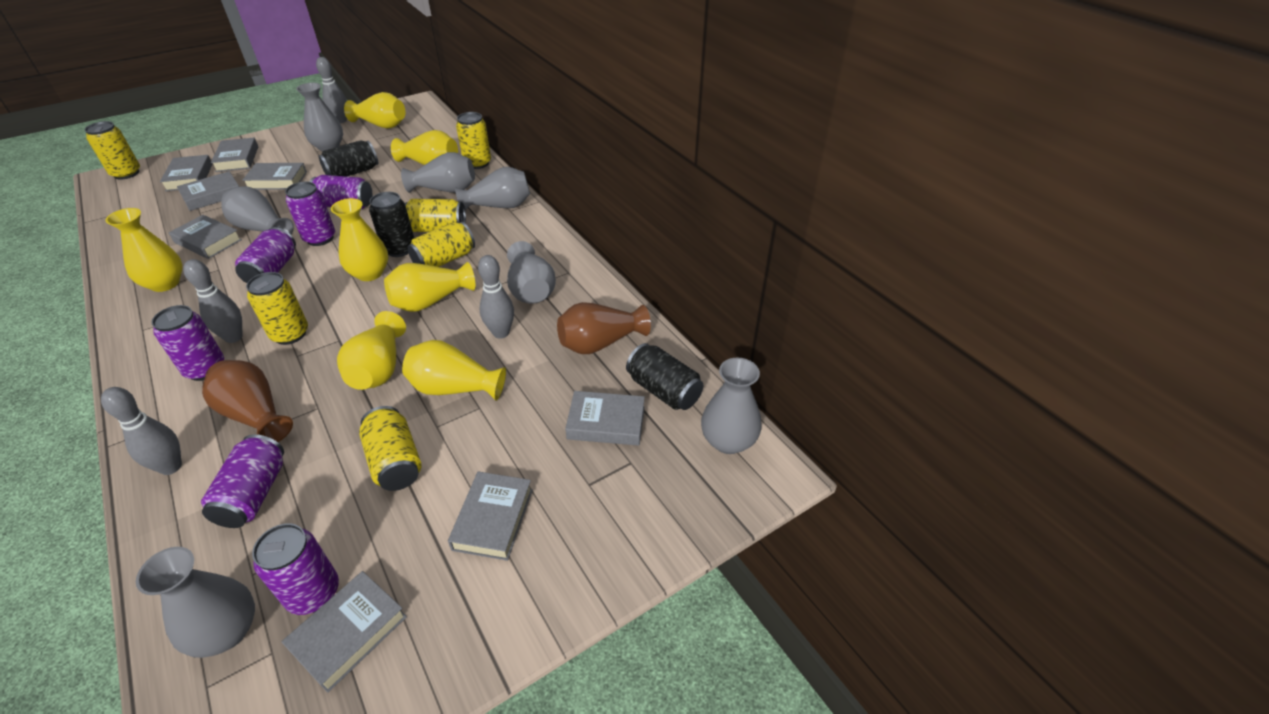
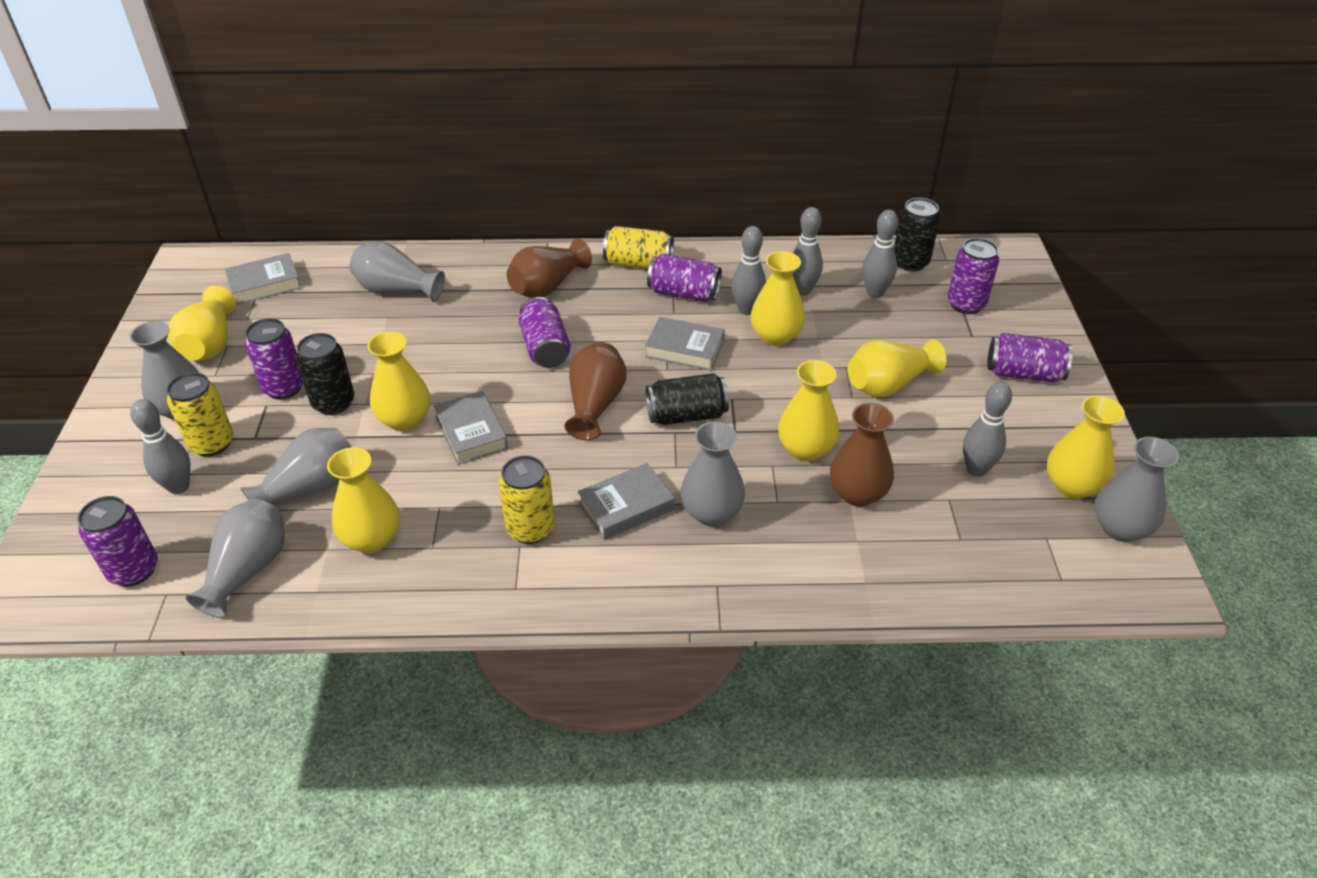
brown vase: [202,360,293,442] [557,302,651,354] = 2 -> [507,239,592,298] [564,342,627,440] [830,403,894,507] = 3
grey book: [160,155,213,191] [169,215,242,259] [177,171,239,211] [211,138,258,172] [243,163,307,190] [282,571,407,693] [448,471,533,561] [565,391,645,446] = 8 -> [225,253,302,305] [433,391,508,465] [578,463,675,540] [645,317,725,371] = 4
grey bowling pin: [101,387,182,475] [183,259,243,343] [316,57,347,123] [478,255,514,339] = 4 -> [130,399,191,494] [731,226,766,315] [792,207,823,295] [862,210,898,298] [963,382,1012,477] = 5
grey vase: [136,547,255,658] [221,186,294,235] [296,83,343,151] [401,152,475,193] [455,167,530,210] [507,241,556,303] [701,358,762,454] = 7 -> [129,321,199,420] [185,499,285,618] [240,428,351,505] [350,241,445,302] [681,421,745,526] [1095,437,1179,542] = 6
yellow can: [85,121,140,180] [246,272,308,345] [359,406,421,491] [405,199,466,232] [407,222,475,267] [456,112,491,169] = 6 -> [167,372,233,457] [499,455,555,544] [603,226,674,269] = 3

